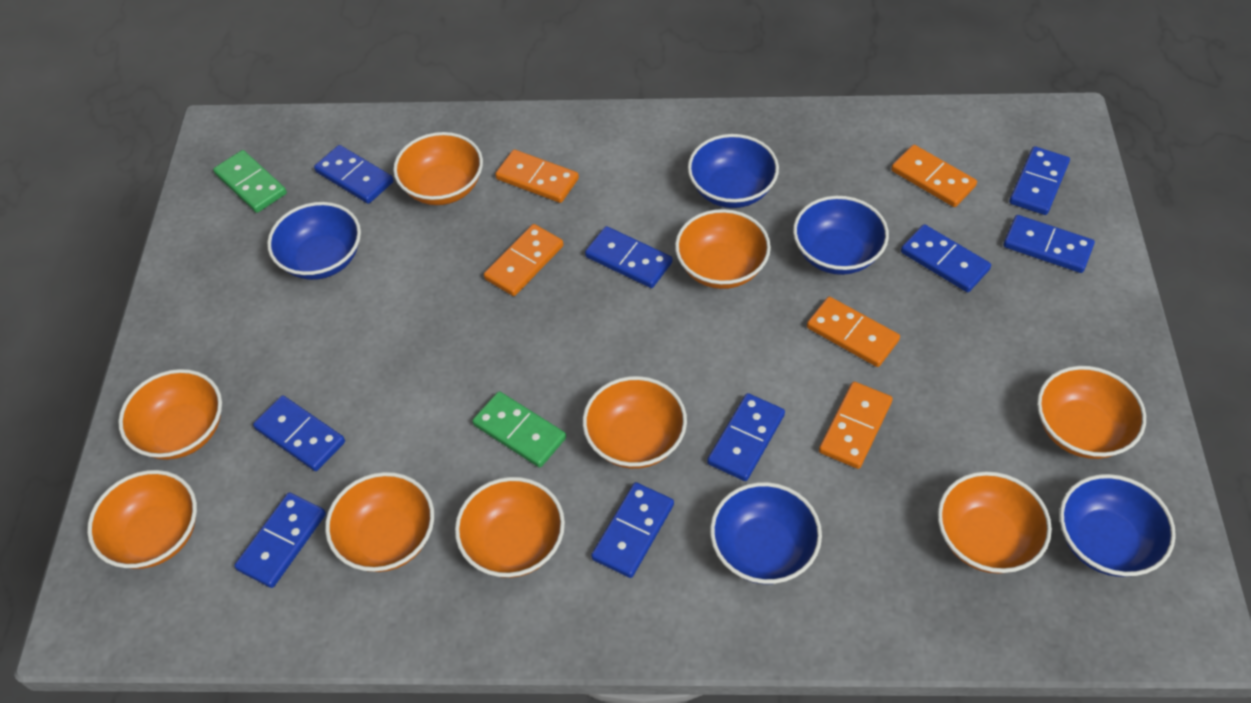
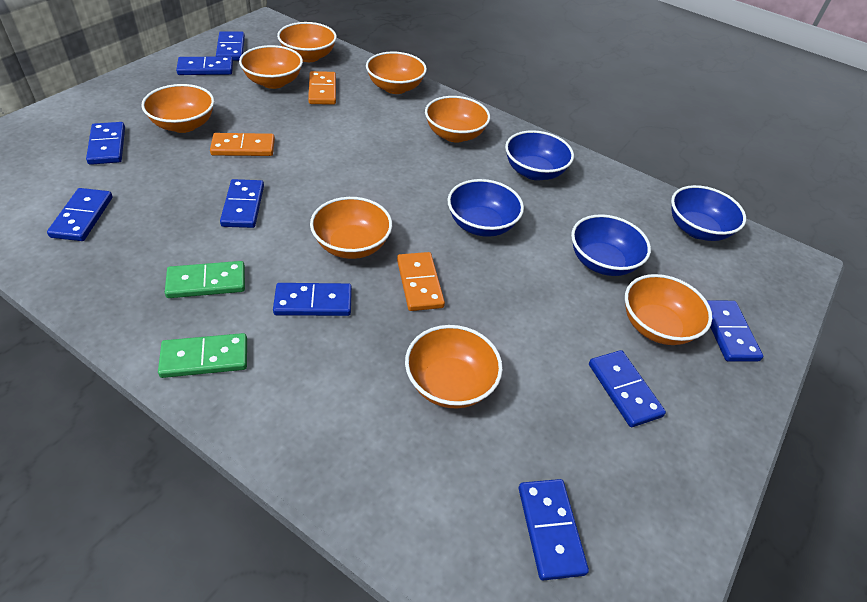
blue bowl: [267,202,361,280] [688,134,779,208] [710,482,822,584] [793,196,889,275] [1059,474,1176,577] = 5 -> [447,179,524,237] [505,130,574,180] [571,214,651,276] [671,185,746,241] = 4
orange bowl: [87,470,197,569] [118,369,222,460] [325,472,434,572] [393,132,483,205] [455,477,565,578] [582,376,687,469] [675,209,771,289] [938,471,1052,574] [1037,366,1146,459] = 9 -> [141,84,214,133] [239,45,303,89] [277,22,337,62] [310,197,392,259] [366,52,427,94] [405,325,503,408] [425,96,490,143] [625,274,712,345] = 8
orange domino: [484,224,563,296] [495,149,579,203] [807,297,900,367] [819,382,893,469] [891,145,977,207] = 5 -> [210,133,275,156] [308,71,336,105] [397,252,445,311] = 3

